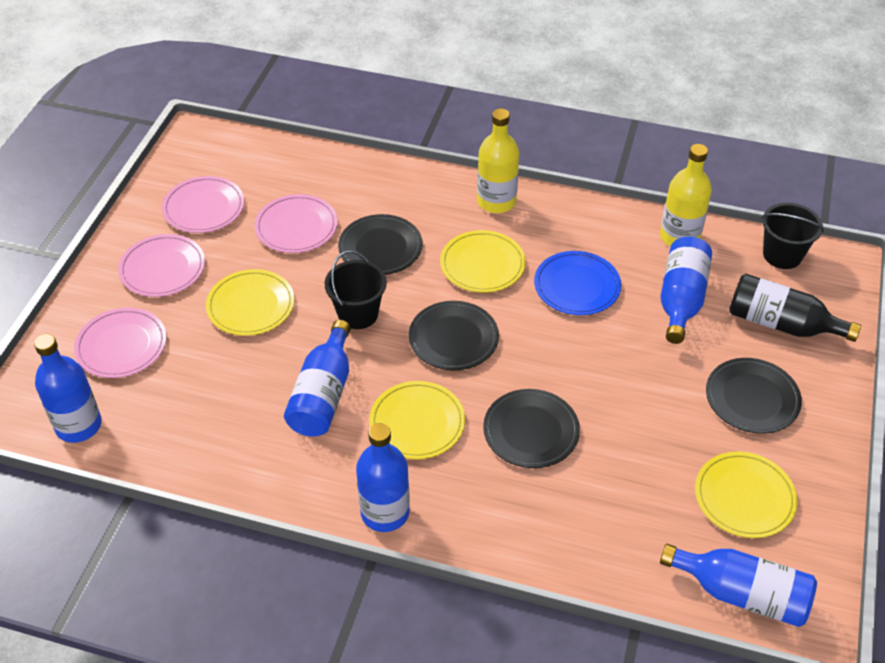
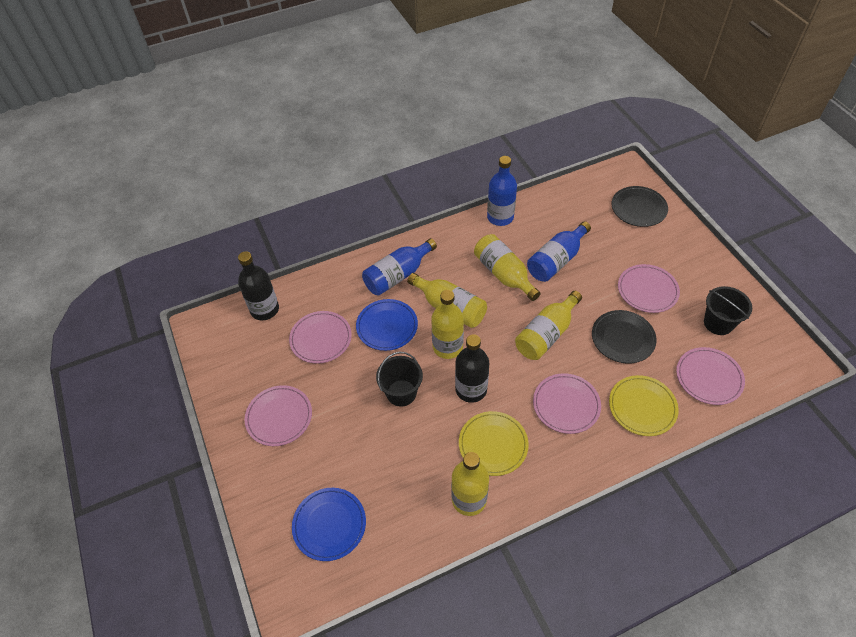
black bottle: [729,274,861,342] = 1 -> [238,251,279,320] [455,334,489,403] = 2
black plate: [338,214,423,275] [409,301,499,370] [483,389,580,468] [706,358,802,434] = 4 -> [592,310,657,364] [612,186,668,227] = 2
blue bottle: [34,334,102,443] [284,320,351,437] [356,423,410,532] [660,237,712,344] [660,544,817,627] = 5 -> [362,238,437,296] [487,156,517,226] [527,221,591,282] = 3
blue plate: [534,251,621,315] = 1 -> [292,488,366,561] [356,299,418,351] = 2
pink plate: [74,308,166,378] [118,234,205,297] [162,176,244,233] [254,194,338,253] = 4 -> [245,385,312,446] [289,311,352,364] [533,373,601,434] [618,264,680,313] [676,347,745,405] = 5
yellow bottle: [477,109,519,213] [660,144,712,247] = 2 -> [407,273,487,328] [431,290,464,359] [451,452,489,516] [474,234,541,301] [515,291,582,360] = 5
yellow plate: [206,269,294,336] [369,381,465,459] [440,230,526,293] [695,451,798,538] = 4 -> [459,411,529,476] [609,375,679,436] = 2

